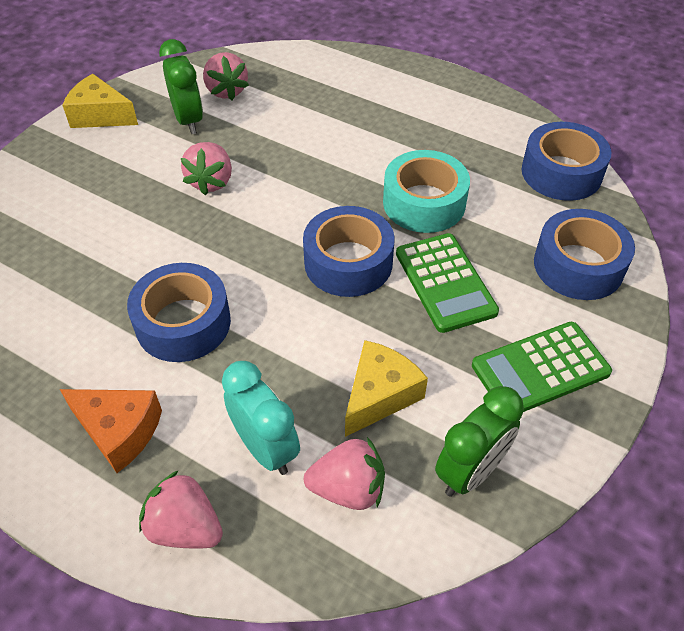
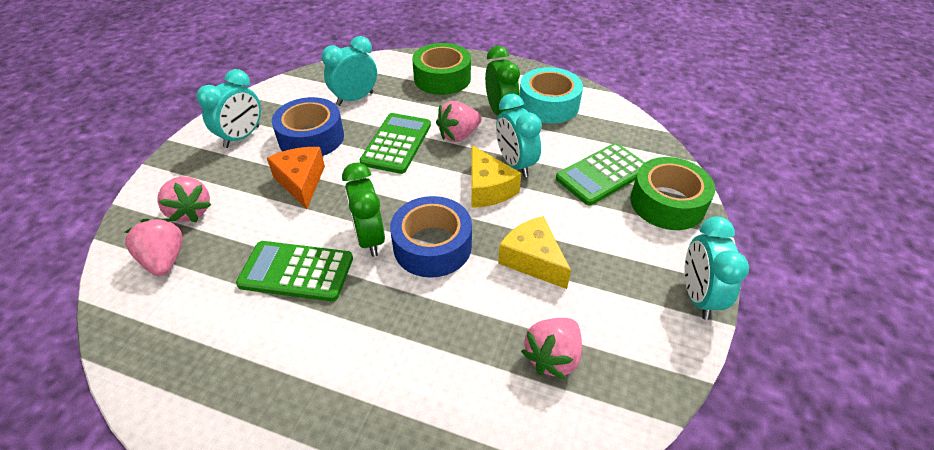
blue tape: [127,263,231,362] [303,206,395,297] [522,122,611,201] [534,209,635,300] = 4 -> [272,97,344,156] [390,196,472,278] = 2
green calculator: [396,233,499,333] [472,322,612,412] = 2 -> [236,241,353,301] [360,113,431,174] [556,143,645,205] = 3
green tape: none = 0 -> [412,43,471,95] [630,157,715,230] = 2
turquoise clock: [222,361,300,475] = 1 -> [196,69,261,148] [321,36,377,106] [496,94,542,177] [684,217,749,320] = 4

